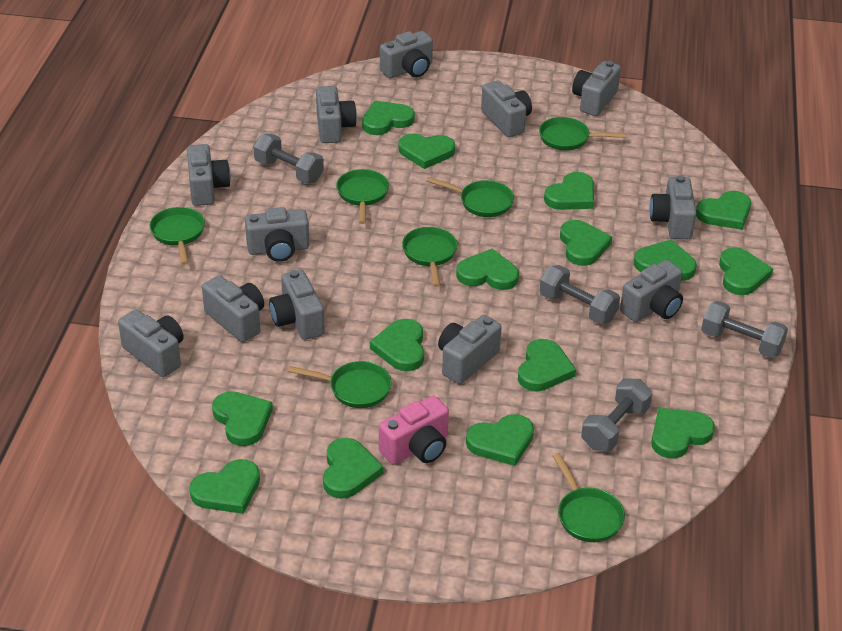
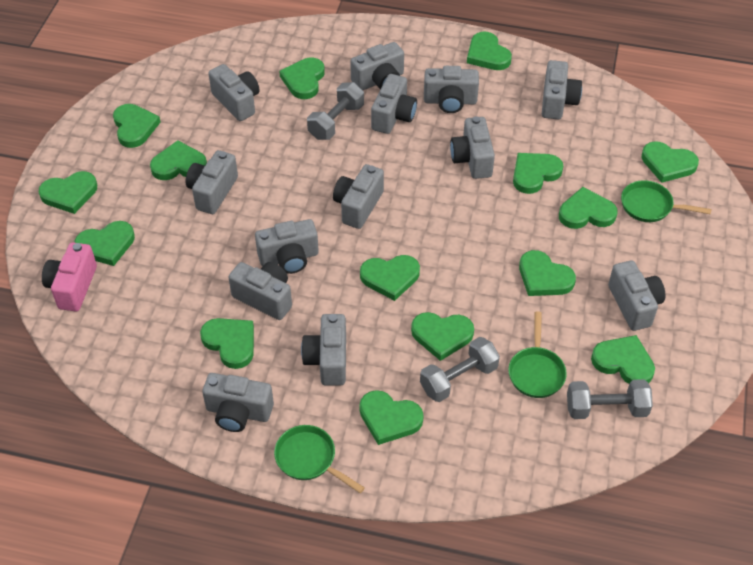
green pan: [150,207,205,265] [288,361,392,408] [336,169,389,224] [402,227,457,287] [426,177,514,217] [539,117,626,151] [553,453,625,542] = 7 -> [274,425,365,493] [508,311,567,398] [621,180,712,222] = 3
grey camera: [118,309,184,377] [187,144,231,206] [202,275,264,342] [245,207,310,262] [269,270,325,340] [316,86,357,143] [380,31,433,78] [438,315,502,384] [481,81,532,137] [572,61,621,116] [620,260,683,322] [650,175,696,239] = 12 -> [186,150,238,214] [202,373,274,432] [208,64,260,121] [228,262,292,320] [255,219,319,274] [301,314,346,386] [333,164,384,229] [350,42,404,90] [371,74,417,134] [424,66,479,113] [450,116,495,179] [542,60,582,119] [608,260,665,331] = 13
grey dumbbell: [253,134,324,183] [540,265,620,324] [581,378,653,451] [701,301,788,358] = 4 -> [307,82,364,140] [420,337,500,402] [567,379,653,419] = 3

